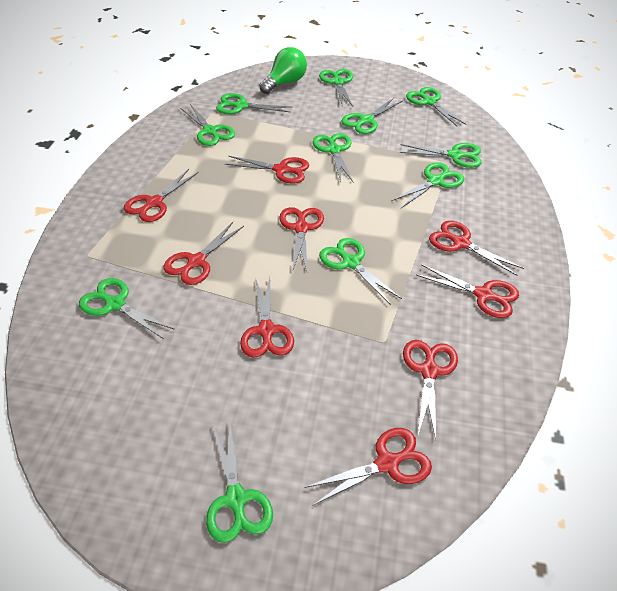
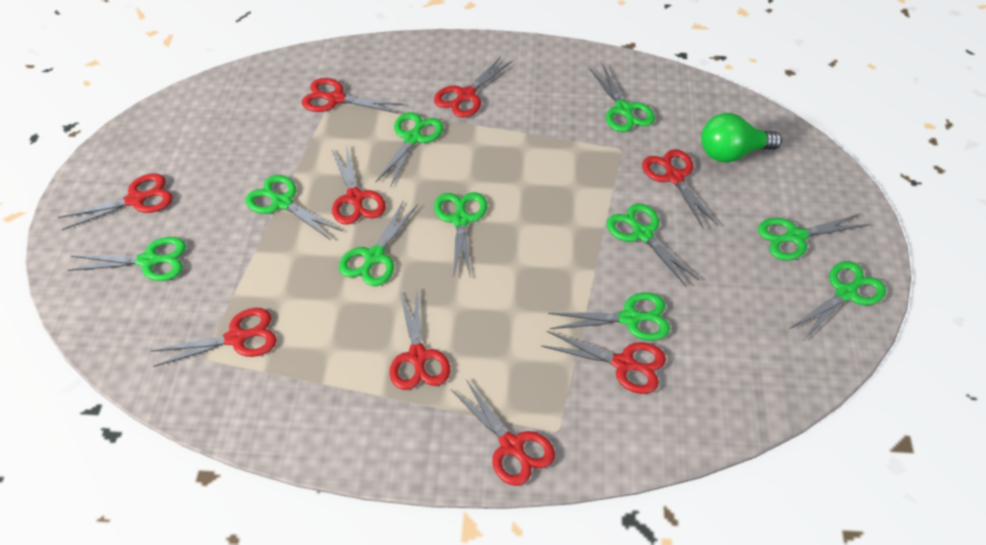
green scissors: [79,278,175,339] [180,104,235,146] [206,422,273,543] [216,93,291,114] [313,133,353,182] [319,69,353,107] [319,238,402,305] [341,98,403,134] [391,162,464,208] [399,143,481,168] [406,87,466,127] = 11 -> [68,237,186,281] [245,175,343,240] [339,201,418,286] [376,112,443,188] [434,192,487,278] [548,293,670,341] [589,65,655,132] [607,204,699,286] [758,213,870,261] [789,261,886,341] = 10

